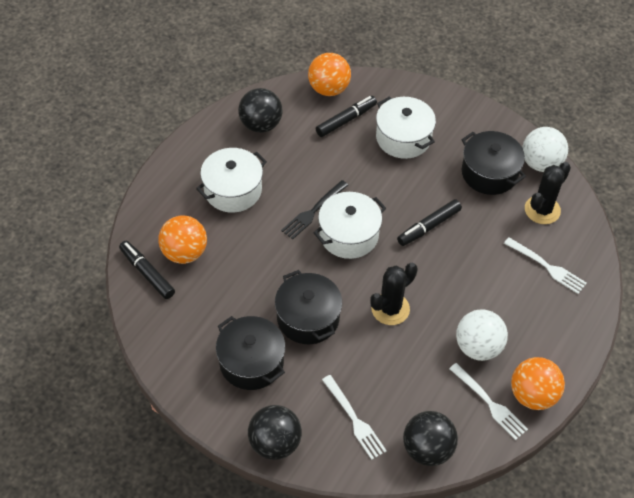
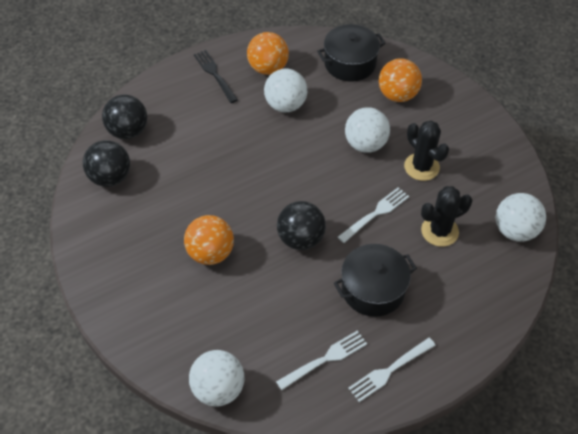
black marker: [119,241,175,299] [316,96,377,137] [397,199,462,246] = 3 -> none = 0
black pot: [216,316,285,390] [275,270,342,344] [461,131,526,195] = 3 -> [317,24,386,82] [334,244,417,317] = 2
white ball: [456,309,508,361] [522,127,568,172] = 2 -> [189,350,244,407] [264,69,307,112] [345,107,390,153] [496,193,546,242] = 4
white pot: [196,148,267,213] [313,192,386,259] [376,96,436,159] = 3 -> none = 0

